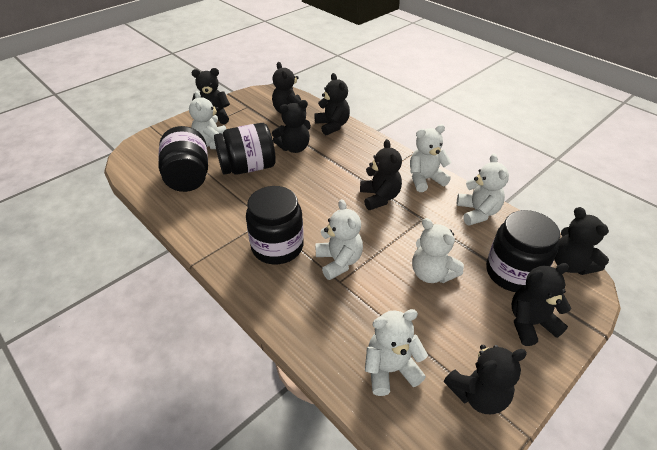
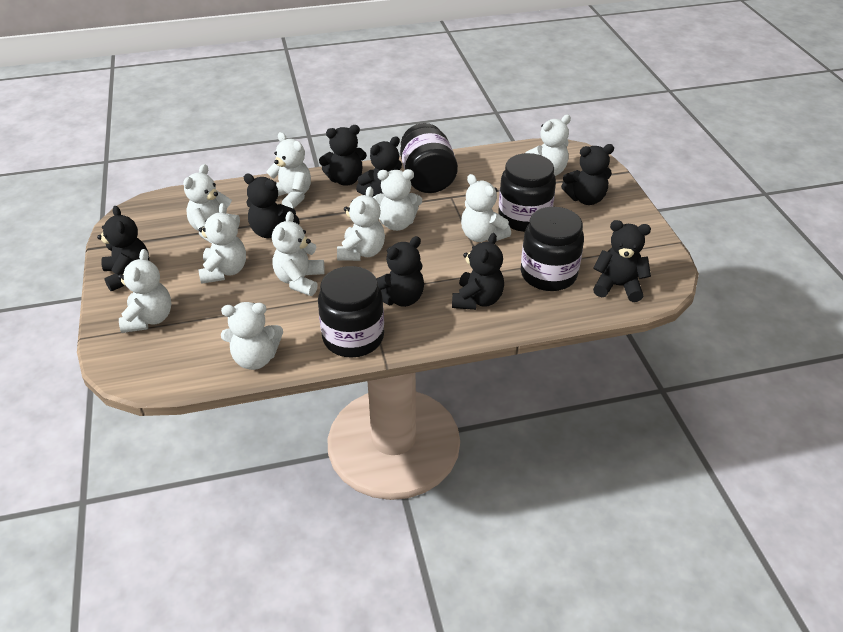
white teddy bear: [189,91,226,149] [315,199,363,280] [365,309,428,396] [410,124,451,192] [412,218,464,283] [457,154,509,226] = 6 -> [118,249,171,333] [183,164,240,244] [198,203,246,284] [221,302,283,370] [266,132,311,209] [272,211,325,296] [337,187,385,261] [372,169,422,231] [461,174,511,242] [526,115,571,176] = 10

